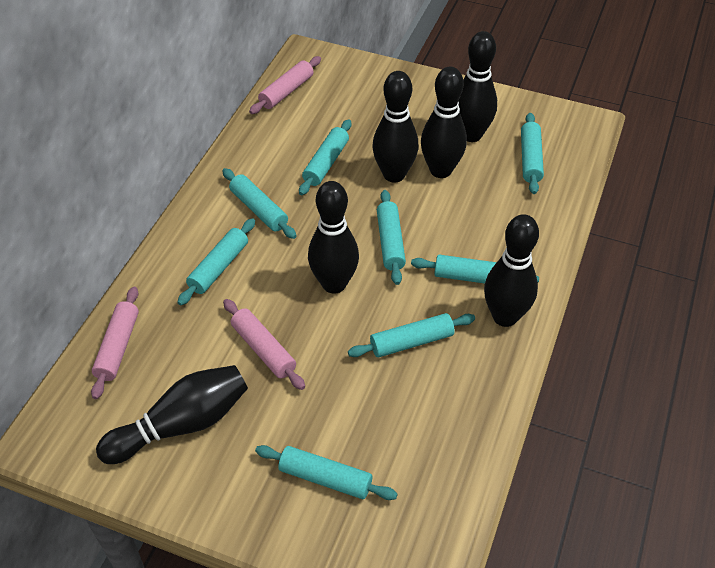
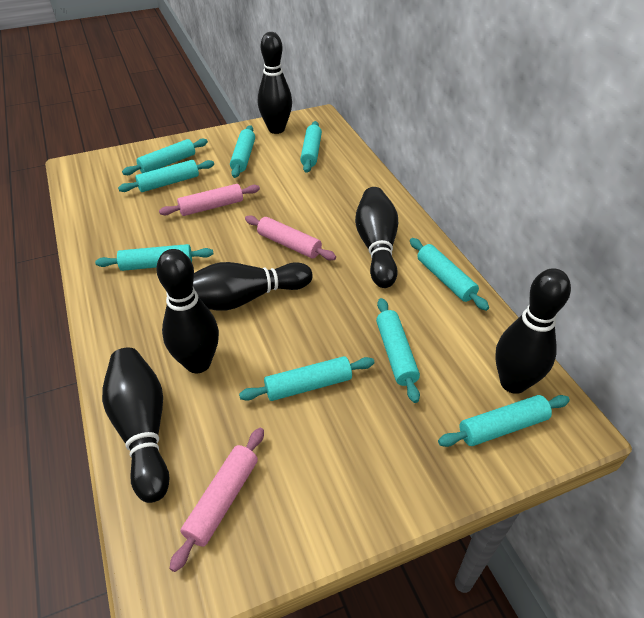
turquoise rolling pin: [177,218,255,305] [222,168,297,239] [255,445,398,500] [299,119,351,195] [348,313,475,357] [377,190,406,285] [411,255,539,284] [521,113,544,194] = 8 -> [95,244,213,271] [118,160,214,192] [122,139,208,175] [230,125,255,178] [239,356,375,401] [300,121,322,173] [376,298,420,403] [410,238,489,311] [438,395,570,447] = 9

